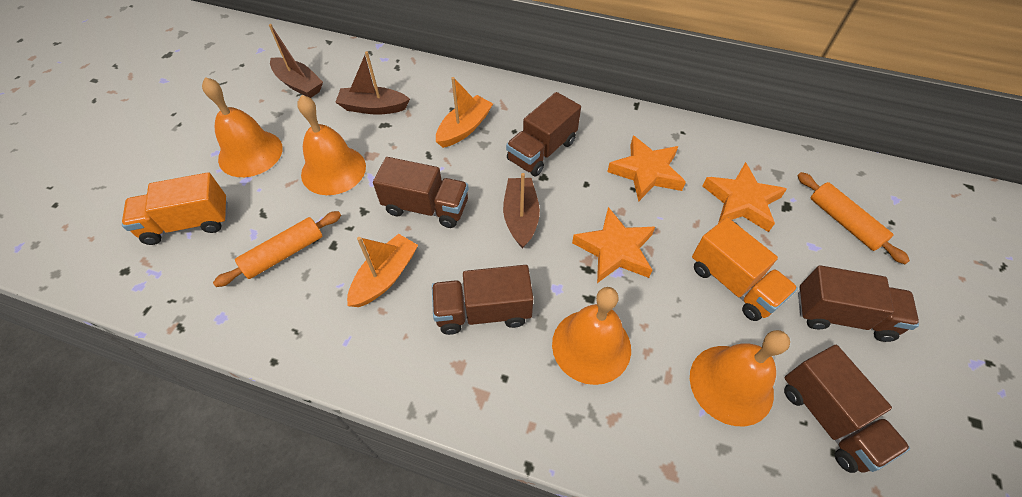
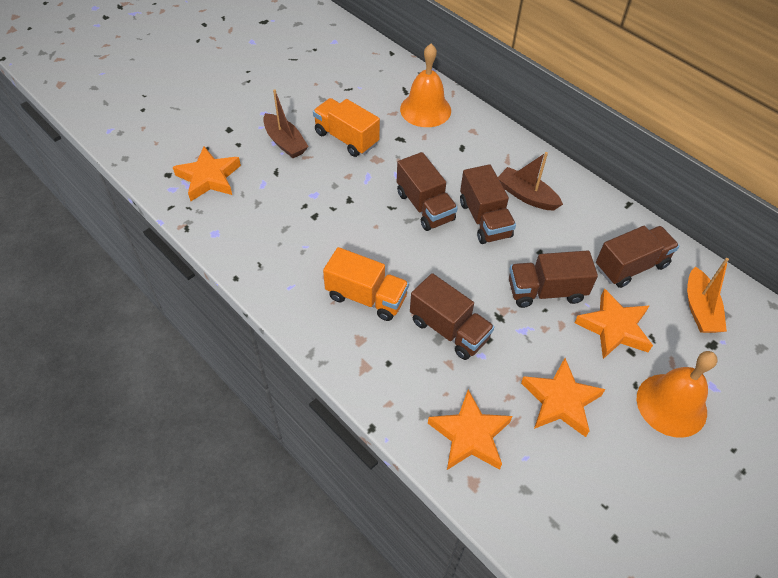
brown boat: [269,24,323,98] [335,51,410,115] [503,173,540,249] = 3 -> [263,89,309,158] [498,152,563,210] = 2
orange bell: [202,77,283,177] [298,95,366,195] [552,287,631,385] [690,330,790,426] = 4 -> [400,44,451,127] [637,351,717,438] = 2
orange boat: [347,234,418,307] [436,77,493,148] = 2 -> [687,258,729,333] = 1
orange rolling pin: [213,211,341,287] [797,172,910,264] = 2 -> none = 0
orange star: [572,207,655,283] [607,136,686,202] [703,162,787,232] = 3 -> [173,146,241,201] [428,390,512,470] [521,358,605,437] [575,288,653,359] = 4

